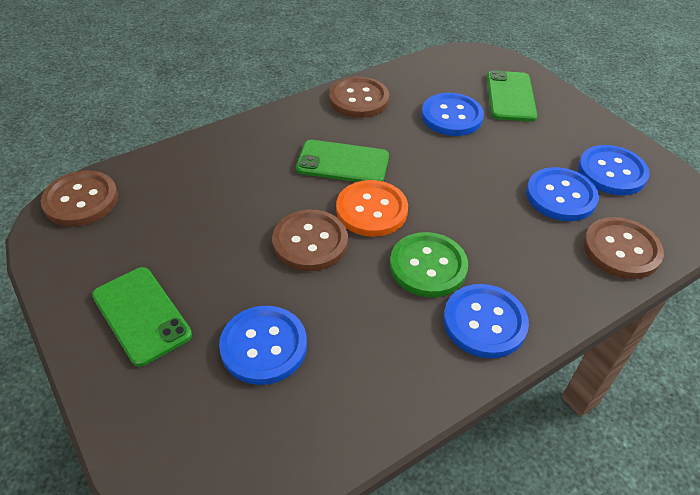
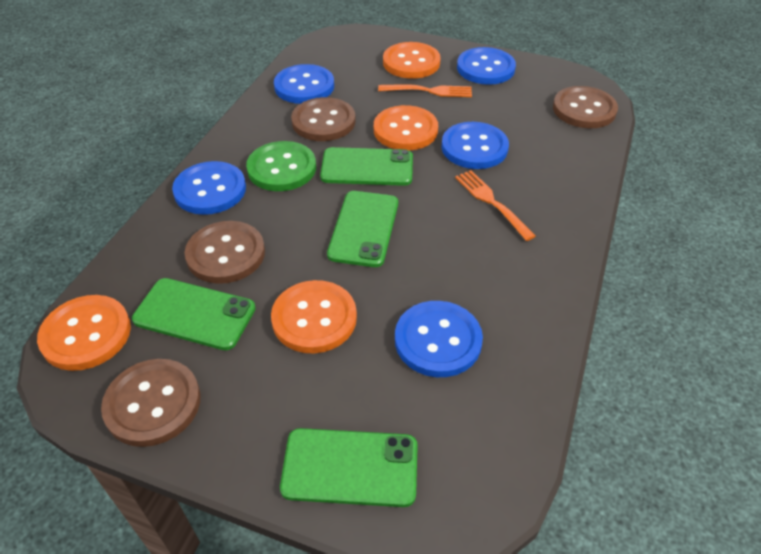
green phone: [92,267,192,367] [296,140,389,182] [487,70,537,122] = 3 -> [132,278,256,350] [280,428,418,507] [320,147,413,186] [327,191,398,267] = 4
orange button: [336,180,408,237] = 1 -> [37,295,131,371] [271,280,357,353] [374,105,438,150] [383,42,441,79] = 4
orange fork: none = 0 -> [378,84,472,97] [455,170,536,241] = 2

